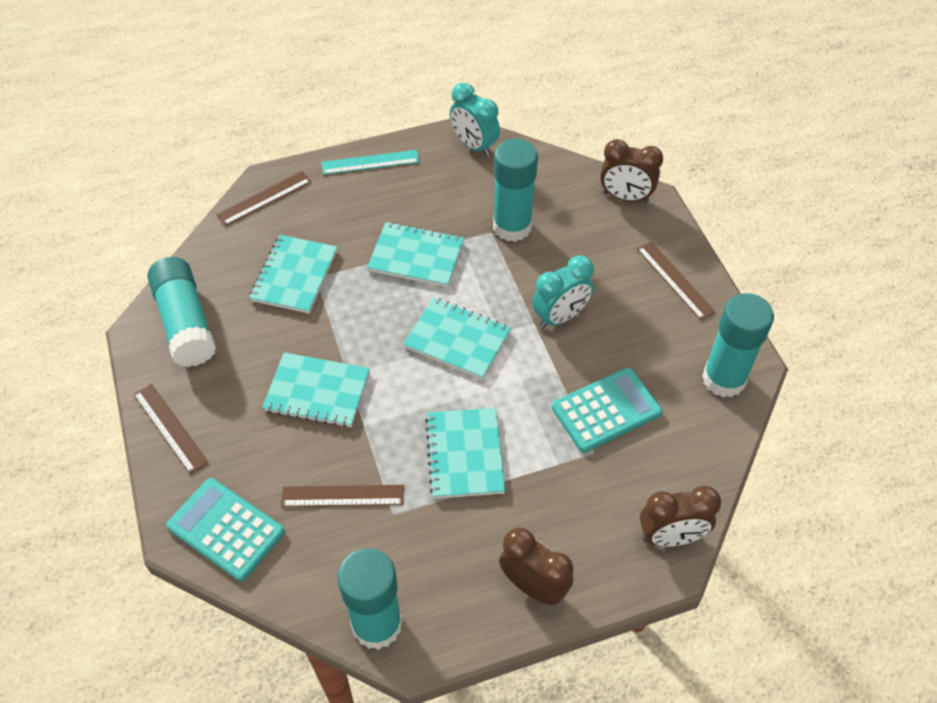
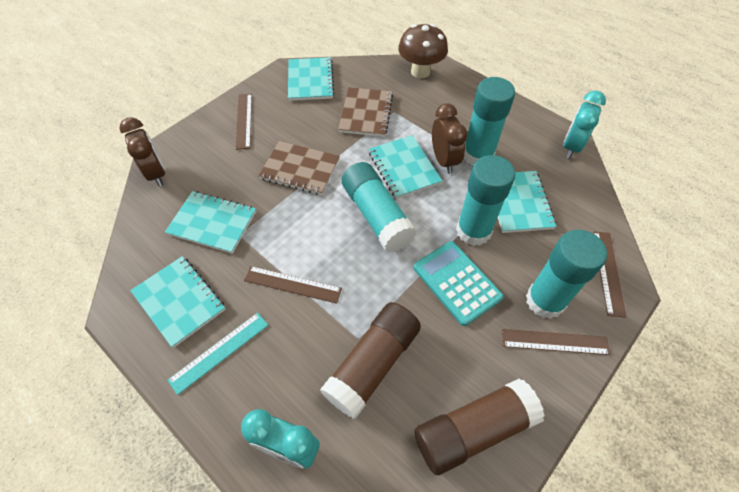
brown clock: [499,528,574,605] [600,139,663,203] [640,485,721,547] = 3 -> [119,117,165,186] [432,103,468,174] = 2
brown glue stick: none = 0 -> [320,302,421,419] [415,379,545,475] = 2
brown mushroom: none = 0 -> [398,24,448,78] = 1
brown notebook: none = 0 -> [258,141,340,195] [338,87,393,137] = 2
turquoise calculator: [166,478,285,581] [552,368,662,453] = 2 -> [413,241,504,326] = 1

